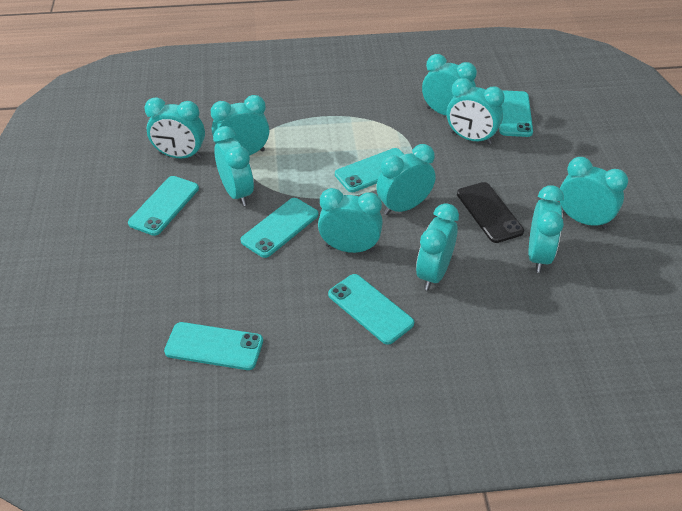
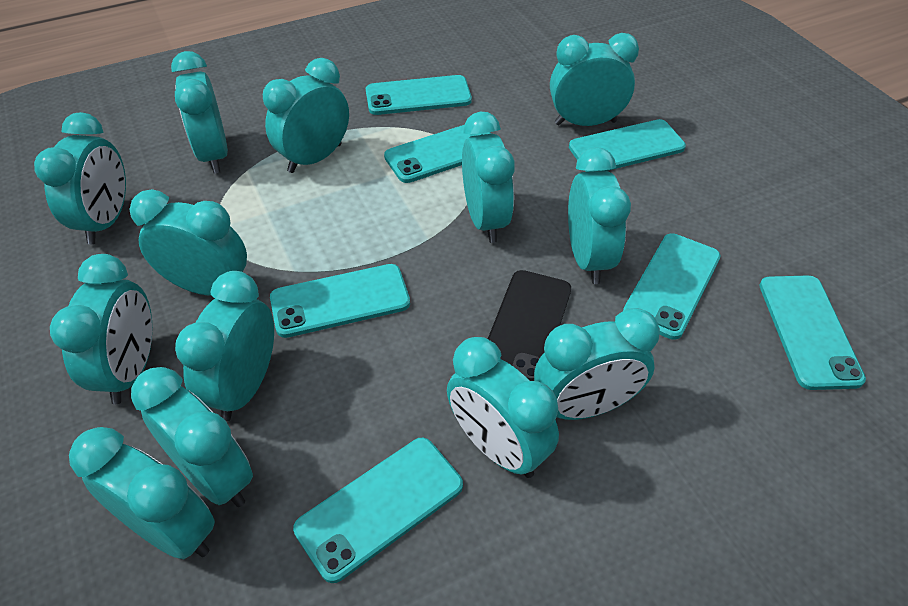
turquoise clock: [144,97,205,159] [211,95,269,156] [213,126,254,206] [318,188,383,253] [376,144,436,215] [416,203,459,290] [422,54,477,116] [447,78,505,144] [529,185,564,273] [560,157,628,229] = 10 -> [34,112,126,244] [50,254,152,404] [69,427,215,559] [129,189,247,295] [131,367,253,507] [171,51,228,173] [175,271,274,421] [263,58,349,173] [447,337,559,478] [462,112,515,243] [534,308,660,420] [550,33,639,126] [568,147,631,284] = 13
turquoise phone: [128,176,199,236] [164,322,263,370] [240,198,319,258] [328,274,414,345] [335,148,405,192] [499,90,533,137] = 6 -> [270,264,410,338] [293,438,463,583] [366,75,472,115] [384,125,491,183] [569,119,686,172] [623,233,721,340] [760,275,866,390] = 7

